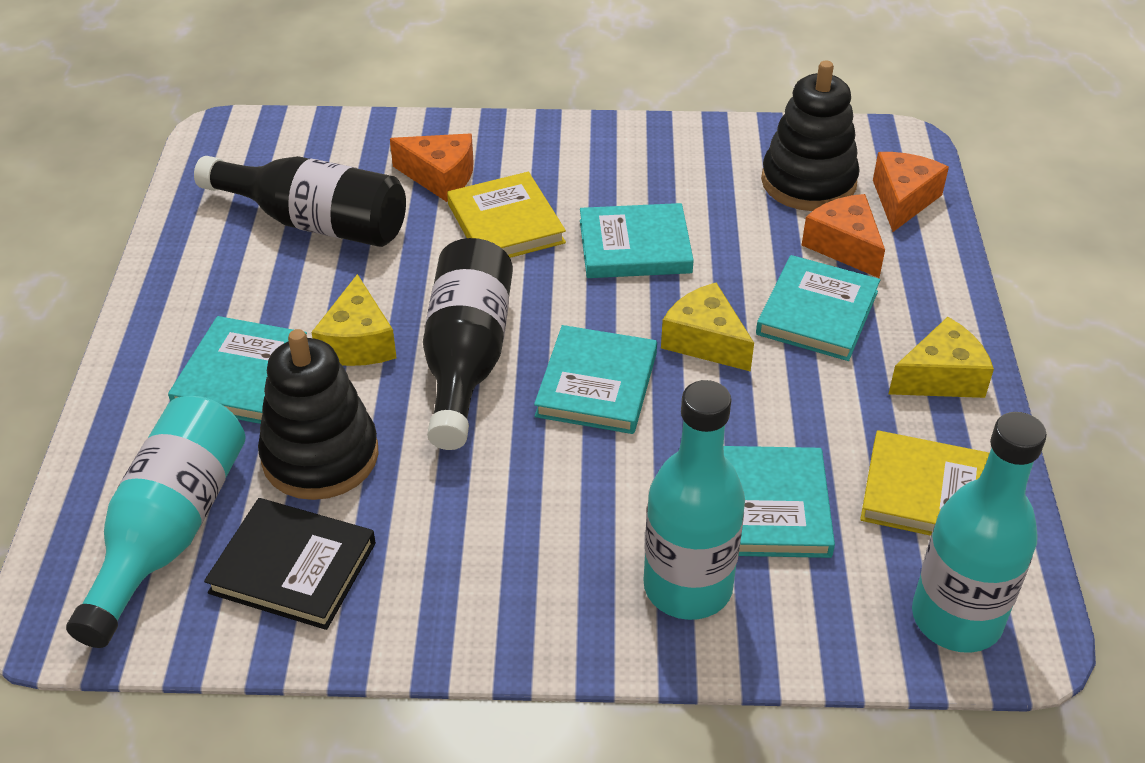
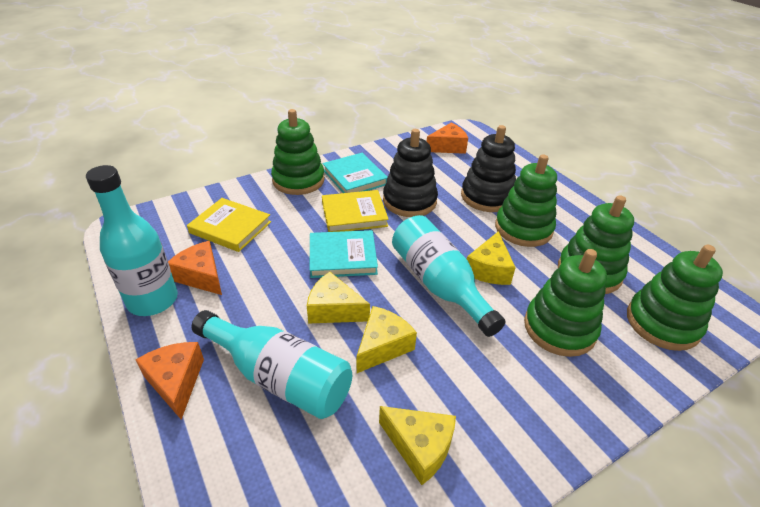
black book: [204,498,376,630] = 1 -> none = 0
black bottle: [194,156,406,247] [423,238,513,450] = 2 -> none = 0
green stacking toy: none = 0 -> [271,109,325,195] [495,154,557,247] [524,249,607,357] [558,195,634,294] [627,245,723,351] = 5
turquoise book: [168,316,307,424] [534,325,657,434] [580,203,694,278] [723,446,835,558] [756,255,880,361] = 5 -> [310,230,378,278] [323,153,387,193] = 2
yellow cheese: [312,274,397,366] [661,283,754,372] [889,317,994,398] = 3 -> [307,272,370,324] [357,306,417,373] [379,406,456,485] [467,231,516,285] = 4

